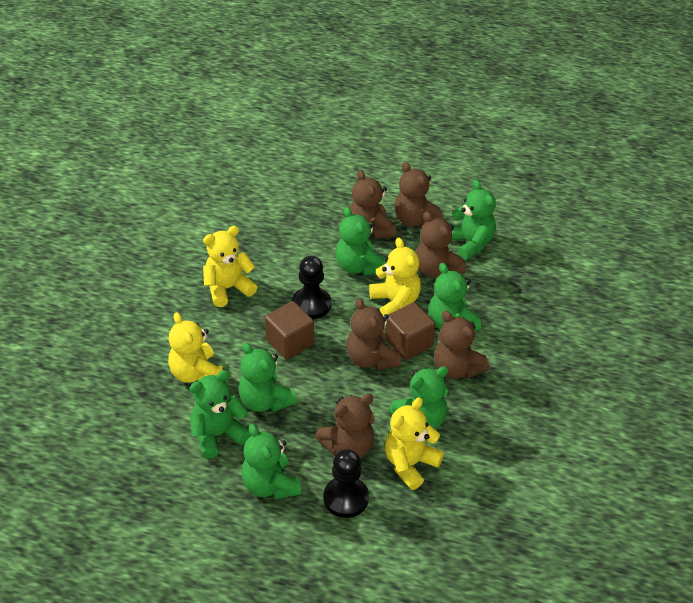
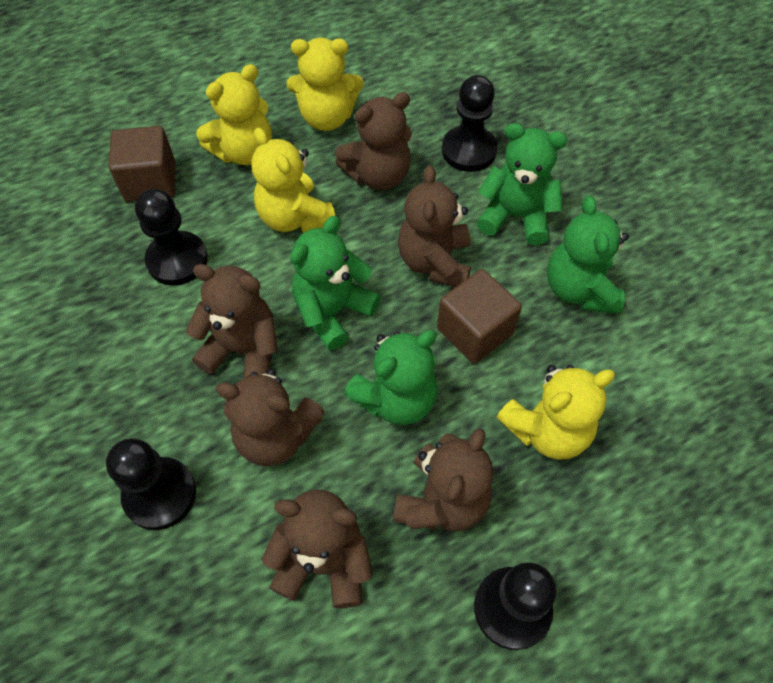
black pawn: [292,256,331,319] [324,449,369,518] = 2 -> [106,438,196,530] [135,189,208,285] [442,75,497,172] [474,562,556,650] = 4
green teddy bear: [190,370,251,459] [238,342,297,412] [241,424,301,499] [336,207,386,276] [388,366,448,429] [428,263,481,331] [451,180,496,260] = 7 -> [290,216,380,350] [344,330,438,425] [477,123,567,245] [547,196,629,314] = 4

